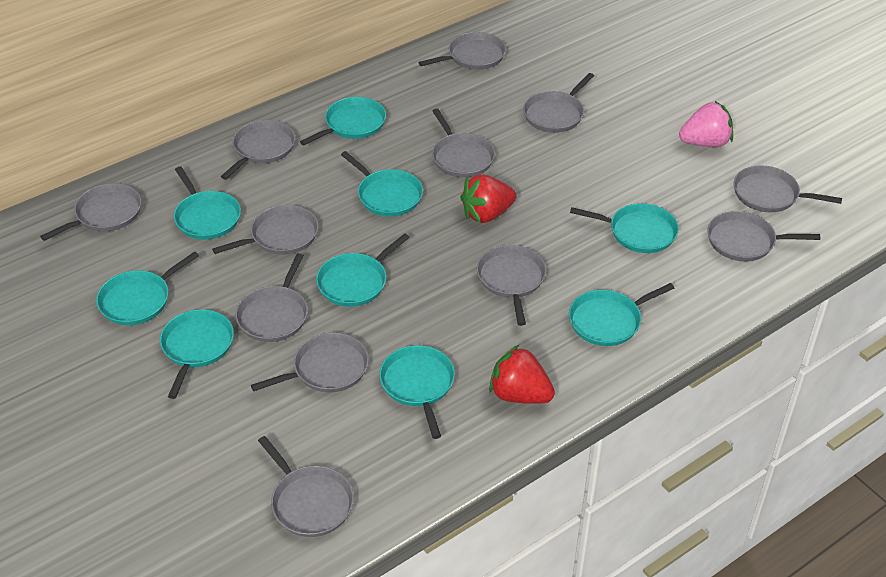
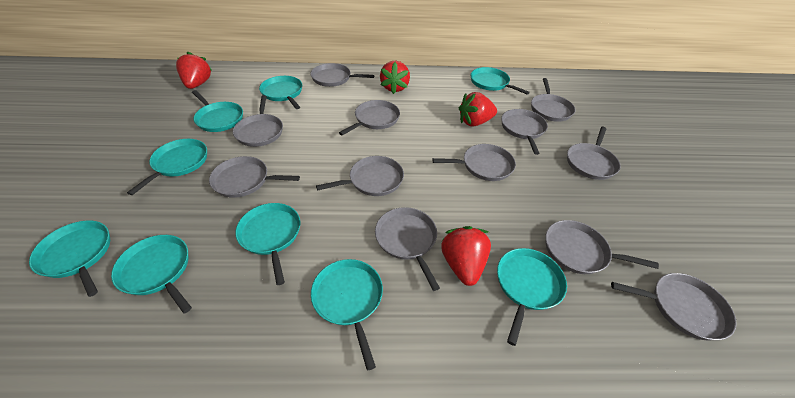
pink strawberry: [679,101,733,147] = 1 -> none = 0
red strawberry: [460,174,517,223] [489,344,555,404] = 2 -> [176,51,212,89] [380,61,410,94] [441,226,491,286] [459,92,497,127] = 4

